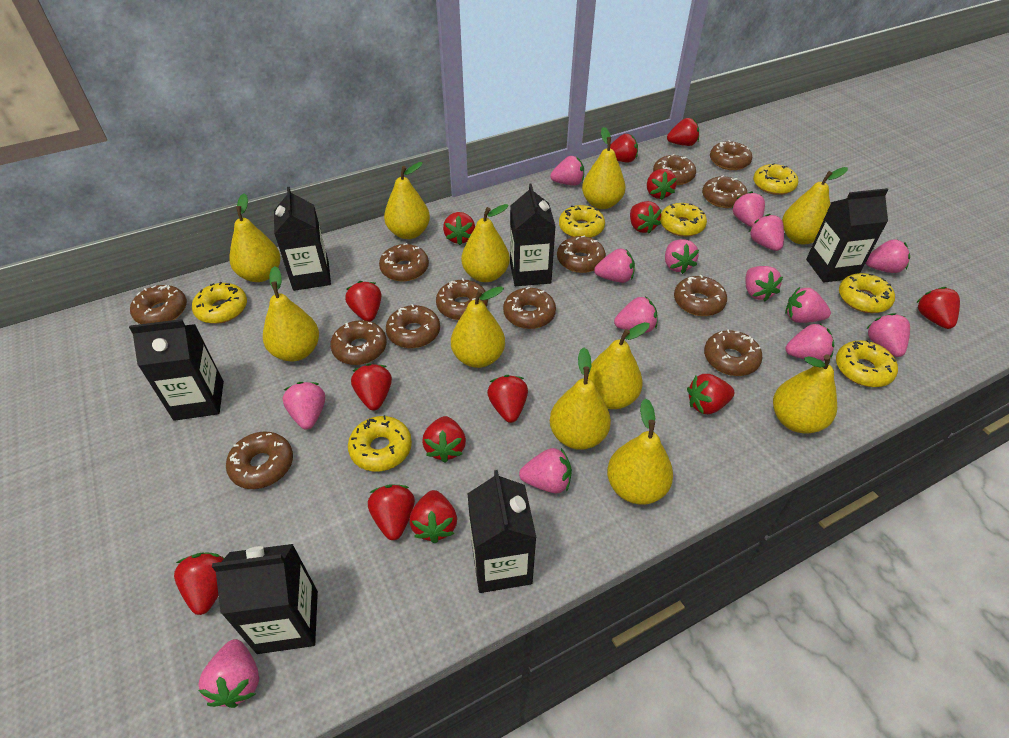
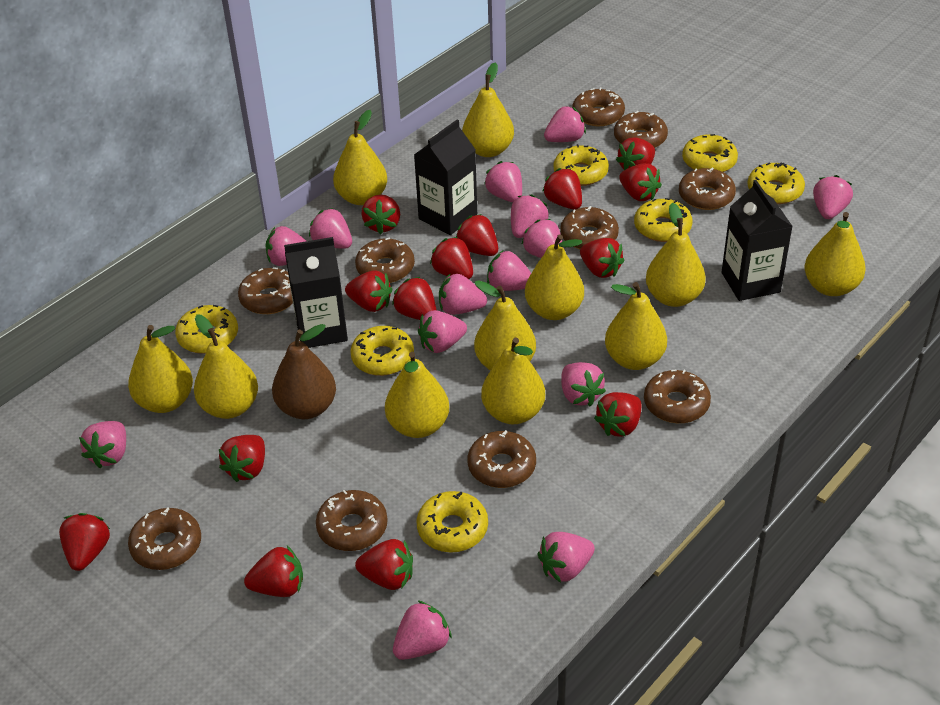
black carton: [129,319,224,421] [212,544,318,654] [274,187,331,291] [468,470,537,593] [510,184,556,286] [806,188,888,282] = 6 -> [284,237,348,348] [414,120,477,235] [722,180,793,301] = 3
brown donut: [130,285,187,324] [226,431,293,489] [330,320,387,365] [379,243,429,281] [386,304,440,348] [436,278,488,320] [503,287,556,329] [557,235,606,273] [653,154,696,185] [674,275,727,316] [702,175,747,208] [704,329,763,376] [710,140,752,170] = 13 -> [128,508,201,570] [238,267,293,314] [316,490,388,551] [355,237,415,283] [467,430,536,488] [560,206,619,249] [572,88,625,126] [614,111,668,148] [644,370,711,423] [679,168,736,210] = 10
brown pear: none = 0 -> [272,324,336,419] = 1

